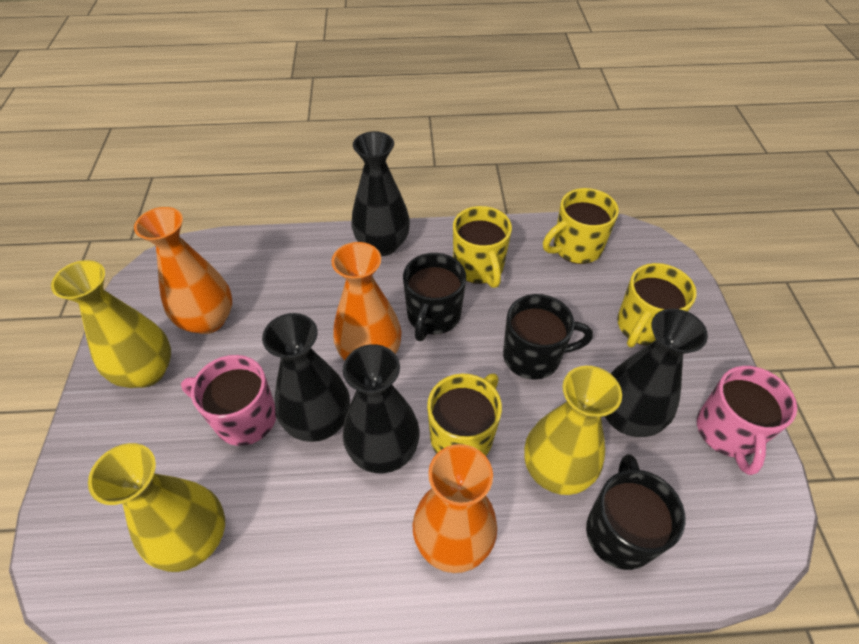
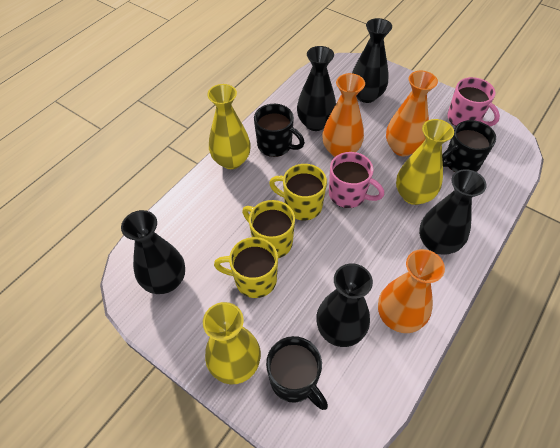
black vase: [262,313,350,442] [343,344,420,473] [352,131,410,256] [605,309,708,437] = 4 -> [121,210,185,294] [297,46,336,131] [316,263,373,347] [352,18,392,103] [419,169,487,255] = 5
yellow mug: [427,373,502,456] [453,206,512,288] [543,188,619,264] [617,263,697,347] = 4 -> [214,237,278,298] [242,200,295,258] [269,164,327,220] = 3

